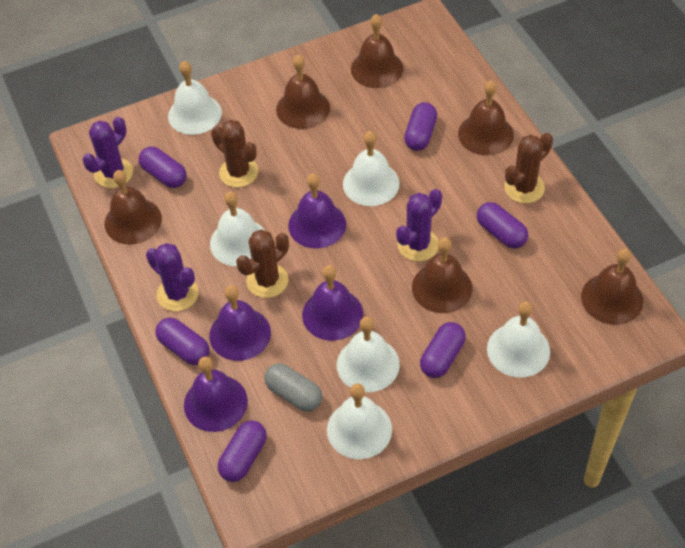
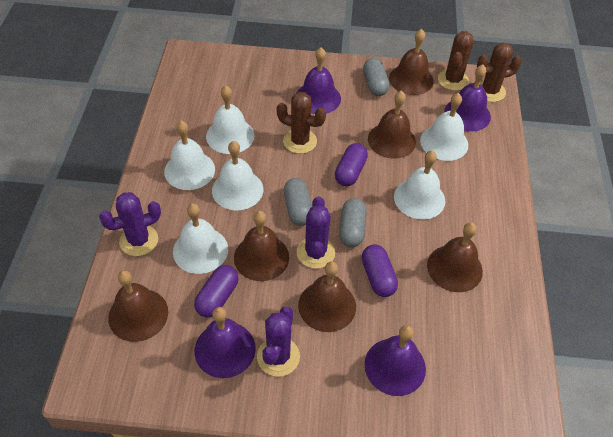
grey capsule: [264,363,322,411] = 1 -> [284,178,312,226] [339,198,367,247] [363,58,390,96] = 3
purple capsule: [139,147,186,188] [156,318,210,365] [218,420,267,482] [404,102,437,151] [420,322,466,378] [477,202,528,249] = 6 -> [194,265,239,317] [335,143,368,186] [362,244,398,297] = 3

